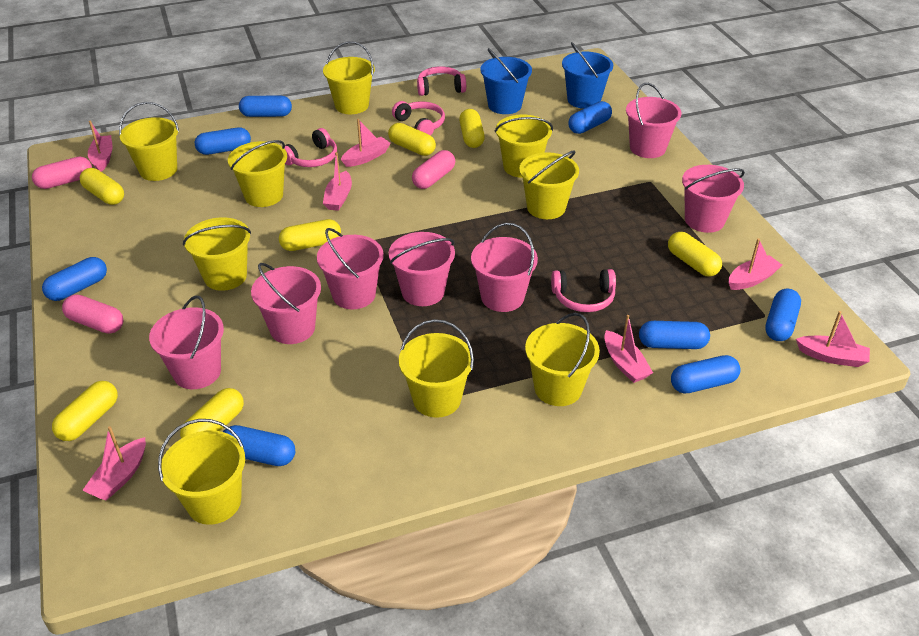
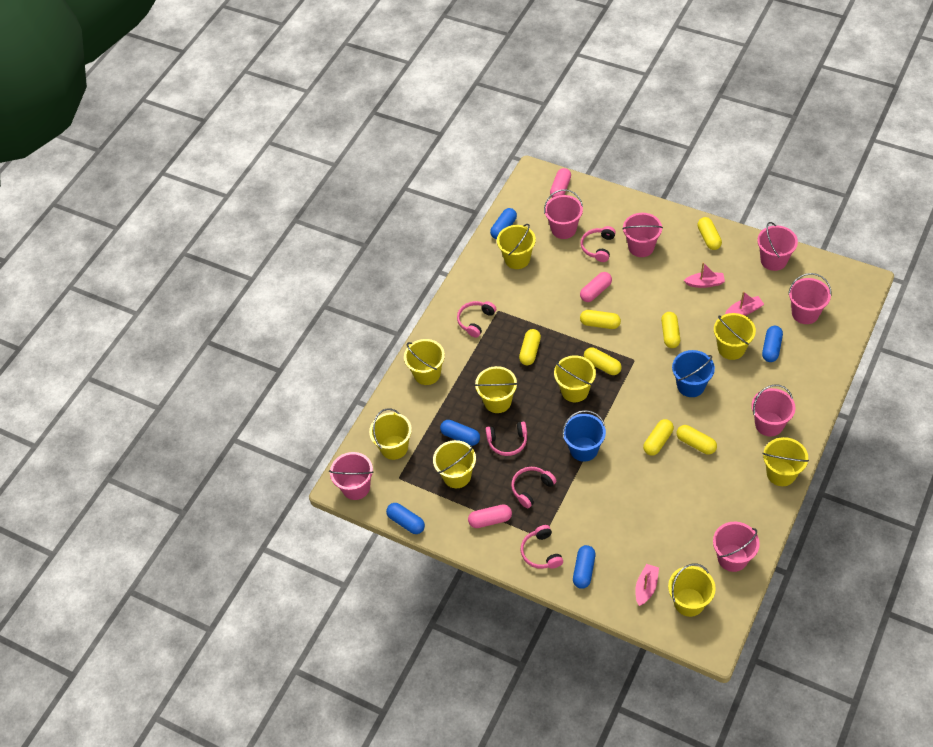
blue capsule: [42,257,107,301] [195,127,251,155] [223,425,295,466] [239,95,292,117] [568,101,612,134] [639,321,710,349] [671,355,741,393] [765,288,801,341] = 8 -> [386,503,425,534] [440,420,480,446] [490,208,517,239] [573,545,595,589] [762,326,783,362] = 5
pink boat: [82,426,146,501] [88,121,113,172] [323,152,352,211] [341,119,391,167] [604,315,653,383] [728,238,782,290] [796,311,870,367] = 7 -> [635,564,659,606] [684,262,725,288] [725,291,764,316] = 3
pink headphones: [285,128,337,167] [392,101,445,136] [417,66,466,96] [551,269,616,312] = 4 -> [457,301,496,338] [486,422,527,456] [511,467,556,508] [520,525,563,569] [581,226,616,262] = 5

